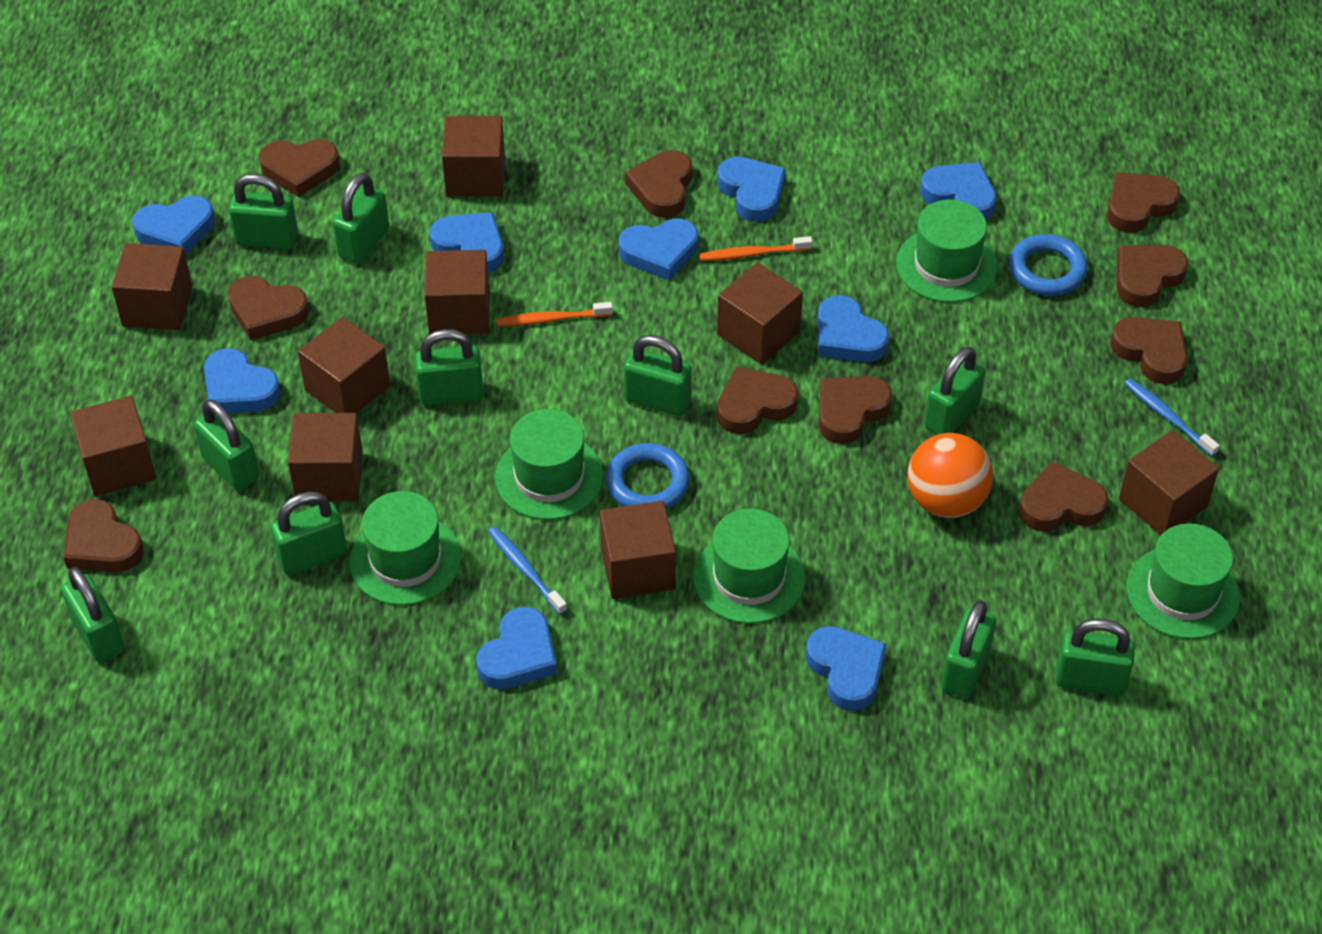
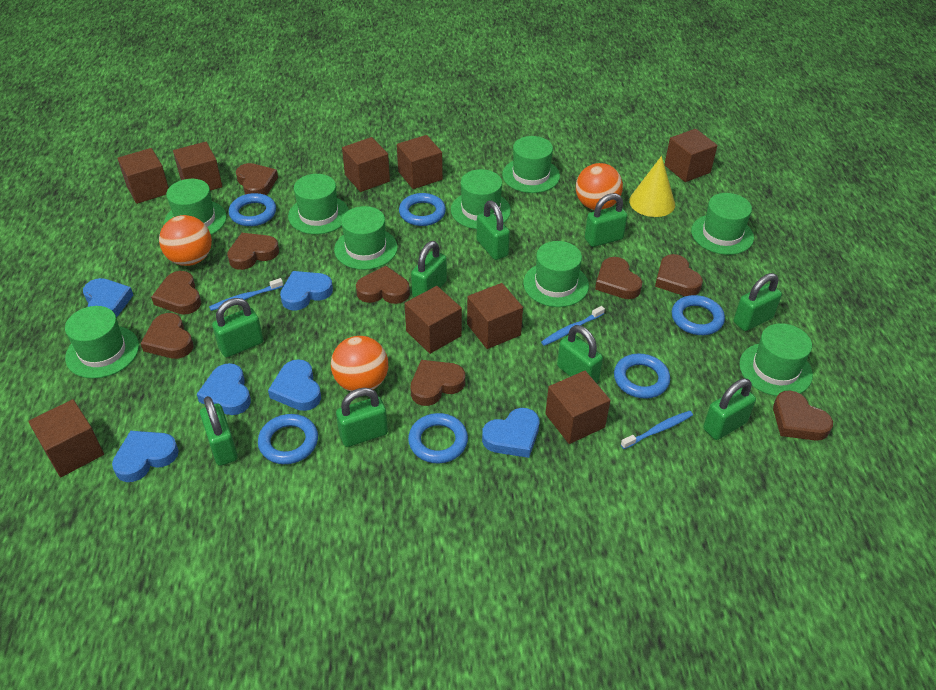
blue heart: [133,196,215,256] [204,348,281,413] [430,212,504,273] [476,607,557,689] [619,218,698,280] [717,157,786,222] [806,626,887,711] [818,295,889,362] [920,162,997,220] = 9 -> [83,278,133,317] [112,431,179,482] [197,363,251,415] [268,359,321,411] [280,271,333,310] [482,408,539,458] = 6
blue ring: [606,443,690,509] [1009,234,1088,296] = 2 -> [229,193,276,226] [258,414,318,464] [399,193,446,226] [408,413,468,463] [614,354,670,399] [672,295,725,335] = 6
blue toothbrush: [488,526,567,615] [1124,378,1220,456] = 2 -> [209,278,283,311] [541,306,605,346] [621,411,693,449] = 3
brown heart: [63,499,144,572] [228,276,309,340] [259,139,340,197] [625,150,692,218] [717,366,798,434] [819,376,892,444] [1019,462,1108,532] [1107,172,1180,232] [1110,317,1188,384] [1117,245,1188,307] = 10 -> [140,313,194,359] [151,271,201,315] [227,233,279,270] [236,163,278,195] [356,266,410,304] [410,360,465,406] [595,257,642,299] [655,254,703,296] [773,390,833,441] = 9
green hat: [350,491,461,605] [495,409,604,520] [693,509,805,624] [896,200,998,302] [1126,523,1240,639] = 5 -> [65,306,139,378] [164,179,227,235] [288,174,349,234] [334,206,398,270] [451,169,511,229] [502,136,560,193] [523,241,589,307] [691,193,754,255] [739,323,813,396] = 9
green padlock: [61,567,125,663] [194,399,259,491] [229,174,298,249] [270,491,347,575] [333,173,389,264] [415,329,484,405] [624,335,692,416] [924,347,985,435] [941,600,996,698] [1055,619,1135,695] = 10 -> [200,396,238,466] [212,298,263,357] [336,388,388,447] [411,241,447,297] [476,201,510,260] [557,325,603,383] [585,193,628,247] [703,378,756,440] [734,273,782,331] = 9
orange ball: [907,433,993,518] = 1 -> [159,215,212,266] [331,336,388,391] [576,163,623,210] = 3
orange toothbrush: [496,302,613,326] [699,236,813,261] = 2 -> none = 0
yellow cone: none = 0 -> [629,156,675,217] = 1

